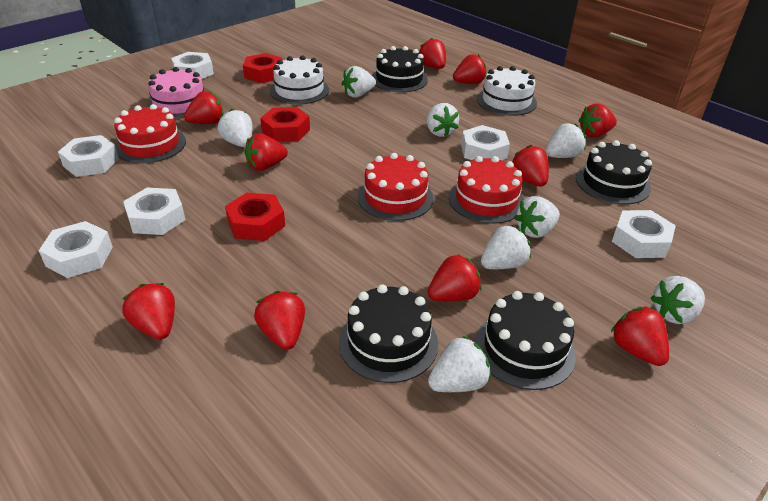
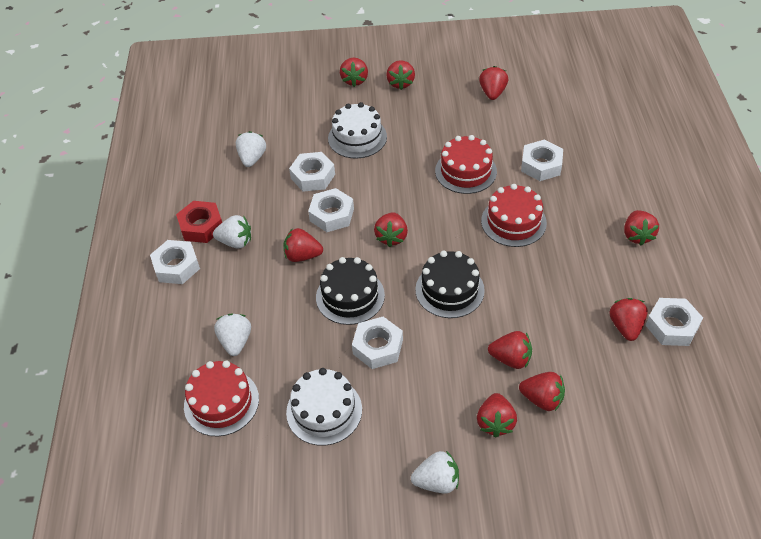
black cake: [339,284,438,383] [372,46,428,92] [475,291,576,390] [576,140,652,205] = 4 -> [316,257,385,325] [415,251,485,318] = 2
pink cake: [147,67,204,119] = 1 -> none = 0
red nut: [225,193,285,241] [243,53,282,83] [260,107,310,142] = 3 -> [176,201,222,243] = 1
white strawberry: [218,109,253,147] [342,66,376,98] [427,103,459,137] [428,336,491,392] [481,225,531,269] [514,196,560,238] [546,123,586,158] [651,276,705,324] = 8 -> [213,215,251,249] [214,314,251,356] [236,131,266,167] [411,451,459,493] = 4

